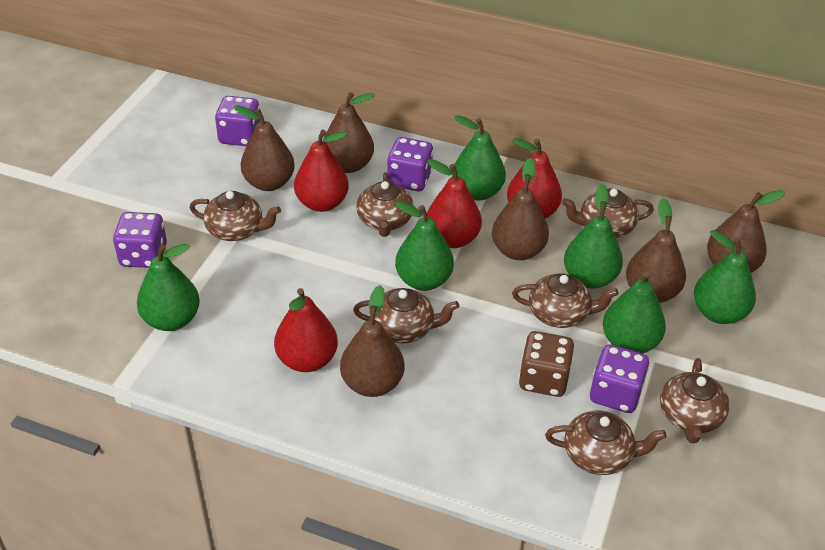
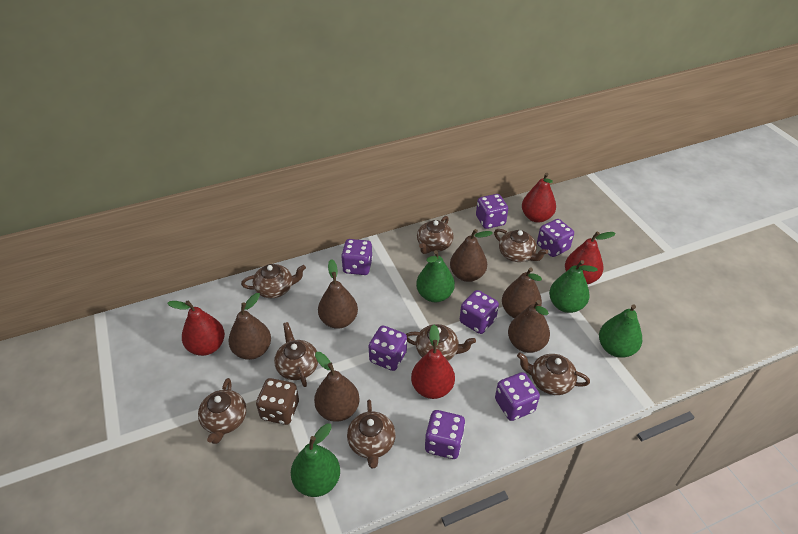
brown teapot: [189,191,281,241] [353,288,459,344] [356,172,414,237] [512,274,619,328] [545,410,666,475] [562,188,654,238] [660,358,730,444] = 7 -> [198,378,246,444] [241,264,306,298] [274,322,318,387] [347,399,396,468] [406,324,476,361] [417,216,454,254] [494,229,548,262] [517,353,590,395] = 8
green pear: [137,244,200,331] [395,201,454,291] [452,115,506,201] [564,184,623,288] [603,271,666,354] [694,230,756,324] = 6 -> [291,423,340,497] [416,250,455,302] [549,260,598,313] [599,305,642,358] = 4
purple dice: [113,212,167,268] [215,96,261,146] [387,137,433,191] [590,344,649,413] = 4 -> [341,239,373,275] [368,325,407,371] [425,410,465,459] [460,290,499,334] [476,194,508,229] [495,372,540,421] [537,219,574,257] = 7

